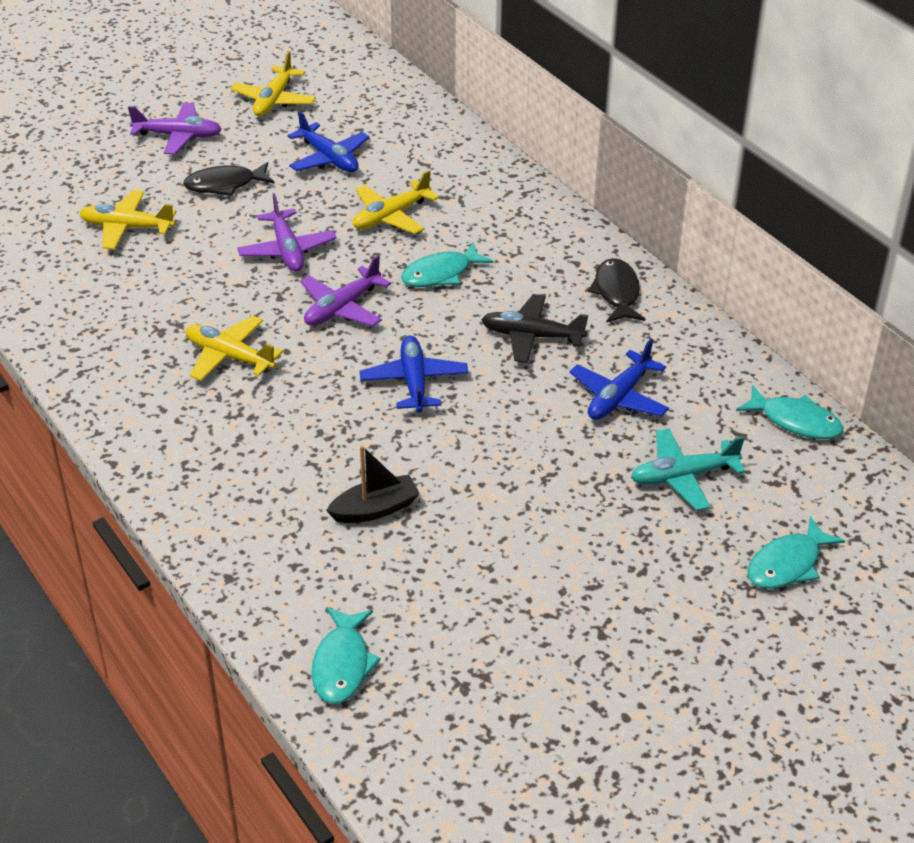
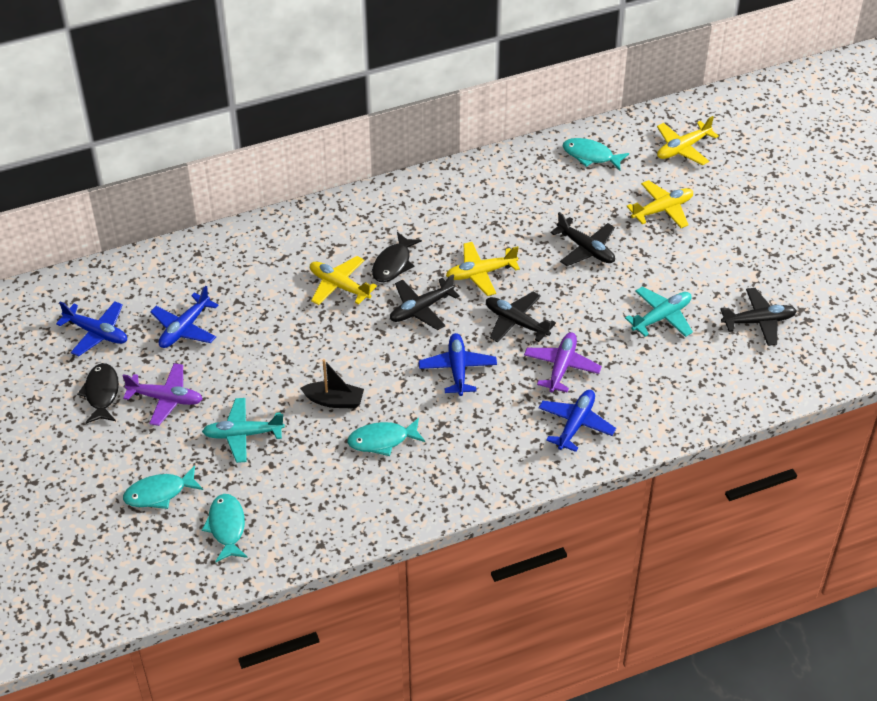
black plane: [481,294,588,363] = 1 -> [390,275,460,330] [486,292,556,342] [550,212,615,266] [720,288,797,346] = 4
blue plane: [287,111,370,172] [360,336,468,412] [569,339,669,420] = 3 -> [56,301,127,356] [150,286,218,348] [419,333,497,396] [538,390,616,452] = 4
purple plane: [128,103,222,155] [237,193,337,272] [300,255,391,327] = 3 -> [123,363,203,426] [524,332,602,392] = 2
turquoise plane: [631,428,746,511] = 1 -> [202,398,285,463] [625,286,693,337] = 2

